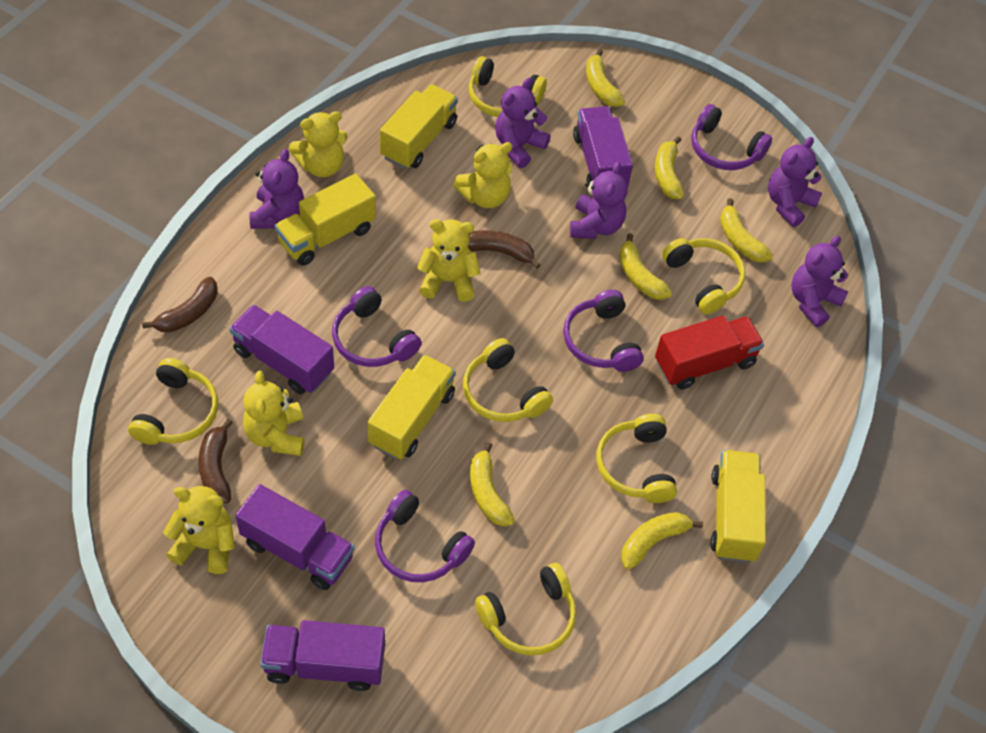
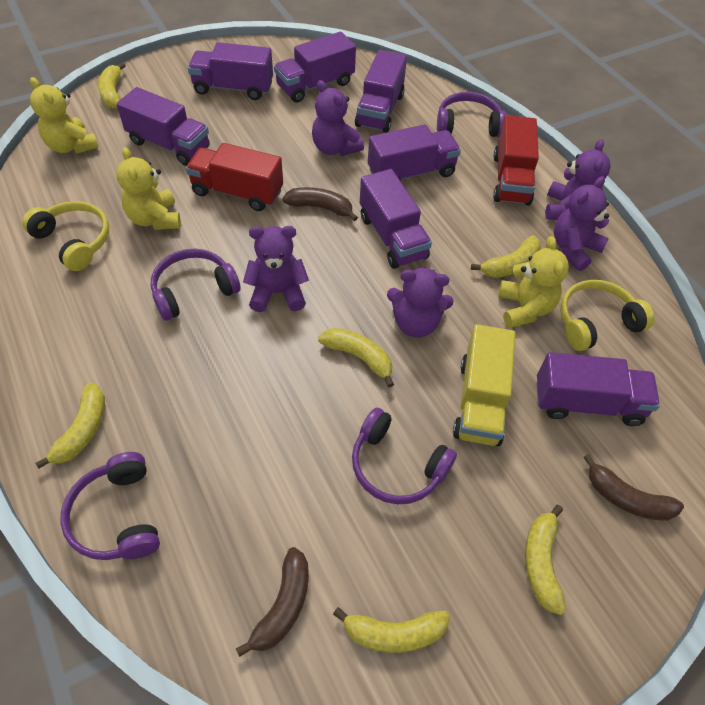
purple truck: [229,305,334,394] [235,484,354,590] [260,620,385,691] [573,106,633,186] = 4 -> [116,87,210,166] [188,42,273,100] [274,31,356,103] [355,50,407,133] [360,169,432,269] [368,124,461,181] [536,352,660,426] = 7
red truck: [655,316,764,390] = 1 -> [186,143,283,211] [493,115,539,205] = 2
yellow headphones: [128,358,218,445] [463,338,553,422] [469,56,547,117] [475,563,576,655] [596,414,677,503] [662,238,746,314] = 6 -> [22,201,109,271] [560,280,654,351] = 2
yellow teddy bear: [163,486,235,574] [243,371,305,456] [289,111,348,177] [417,219,481,302] [453,142,512,208] = 5 -> [30,77,99,154] [116,147,181,230] [498,236,569,328] = 3
yellow truck: [275,173,376,266] [368,355,455,460] [380,84,458,169] [710,450,766,563] = 4 -> [453,324,515,446] = 1

